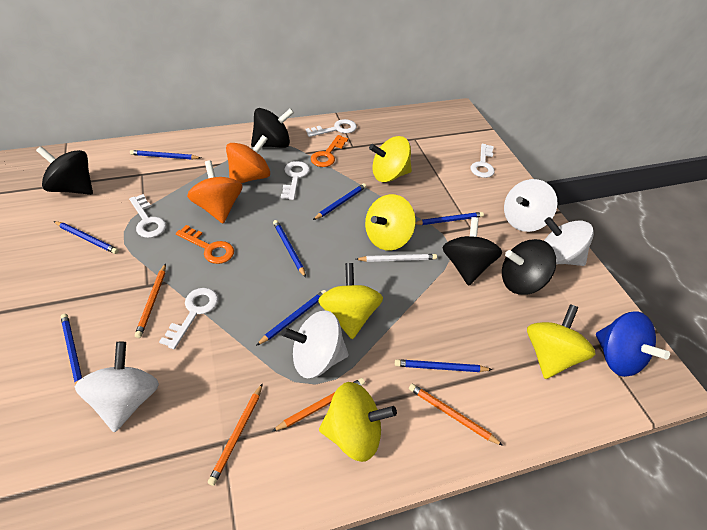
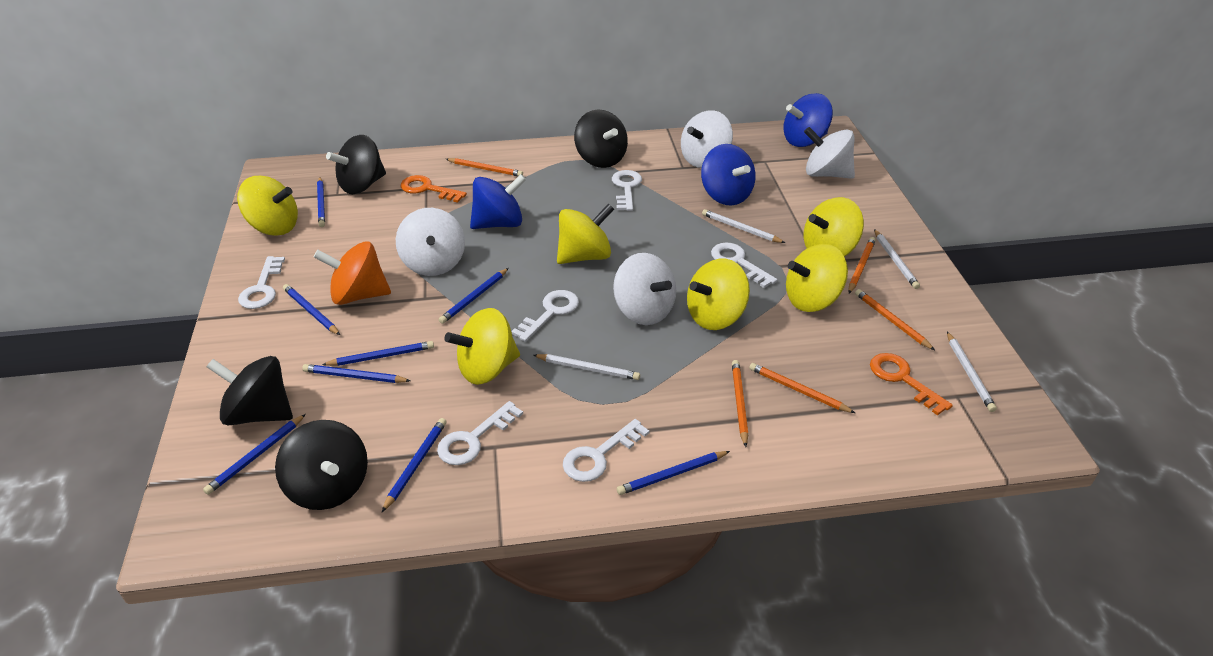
blue spinning top: [596,311,670,377] = 1 -> [470,174,526,229] [701,144,756,206] [783,93,833,147] = 3
orange pencil: [135,263,166,338] [208,383,263,486] [272,378,365,432] [409,384,503,446] = 4 -> [446,158,523,176] [732,360,748,447] [749,363,855,413] [849,237,876,293] [855,289,935,350] = 5
orange spinning top: [187,160,243,223] [226,135,270,183] = 2 -> [314,241,391,305] = 1
white key: [129,194,166,238] [159,288,218,349] [281,161,310,200] [305,119,357,137] [470,144,495,178] = 5 -> [238,256,285,309] [437,401,523,465] [511,290,579,342] [563,419,649,482] [612,170,642,211] [711,243,778,288] = 6
white pencil: [355,254,437,262] = 1 -> [533,354,640,380] [702,209,785,243] [874,229,920,289] [947,332,997,412] = 4
yellow spinning top: [318,263,383,339] [319,382,397,462] [365,194,416,251] [369,136,412,182] [527,304,596,379] = 5 -> [237,176,298,236] [444,308,520,385] [557,203,614,264] [687,259,750,330] [786,244,848,312] [804,197,864,257] = 6

